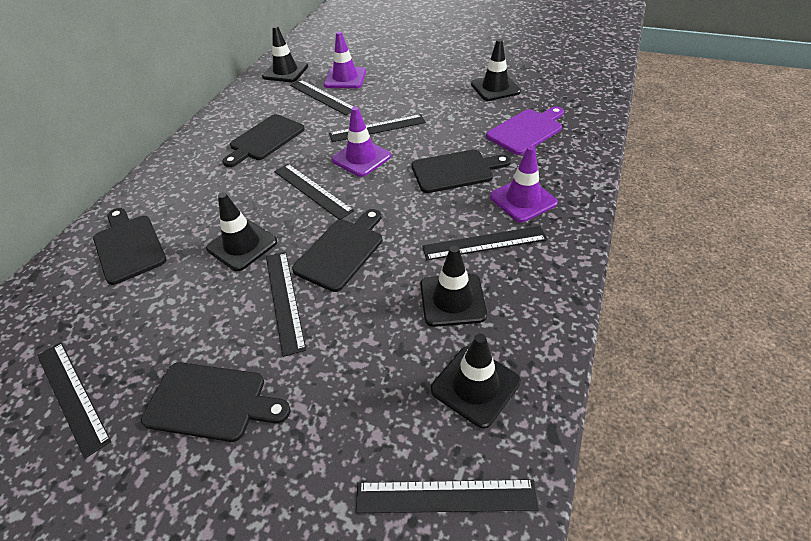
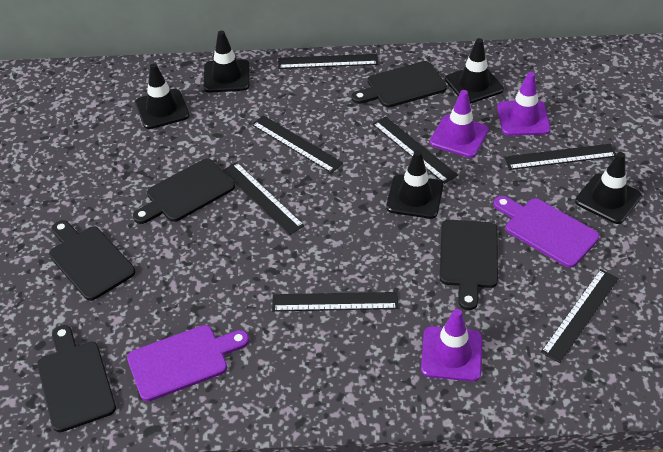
purple cutting board: [486,106,564,155] = 1 -> [127,325,249,401] [493,196,599,268] = 2

